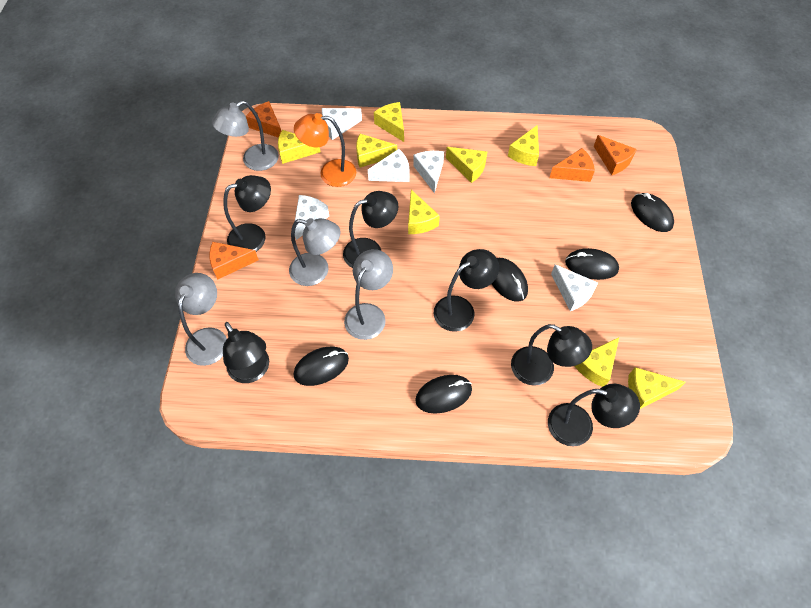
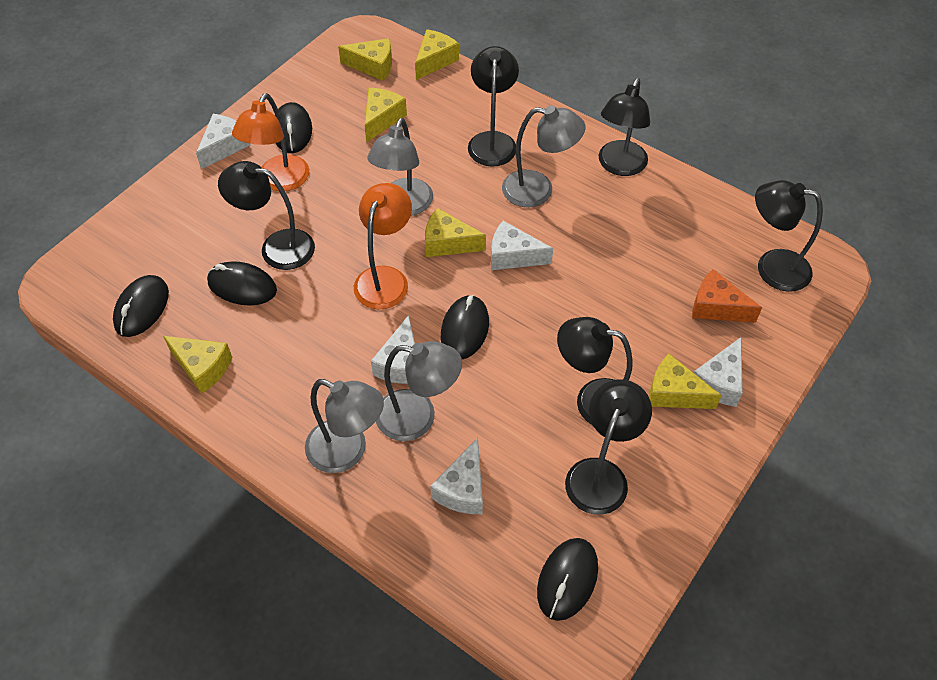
orange cheese: [209,242,259,279] [246,101,281,138] [549,148,595,182] [594,135,637,175] = 4 -> [692,269,762,323] = 1
orange lamp: [294,113,356,187] = 1 -> [232,93,309,191] [354,183,412,309] = 2
yellow cheese: [278,130,320,164] [356,134,397,167] [374,102,404,142] [408,190,440,234] [446,147,487,183] [508,125,539,166] [575,338,619,387] [628,367,685,409] = 8 -> [163,336,232,394] [338,38,392,81] [365,88,407,142] [415,29,459,80] [425,208,486,257] [649,354,722,409] = 6

